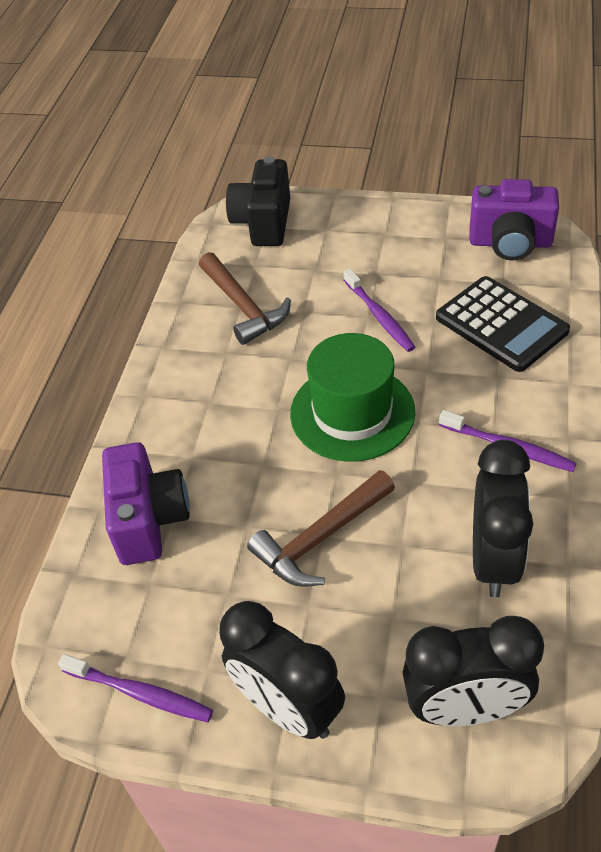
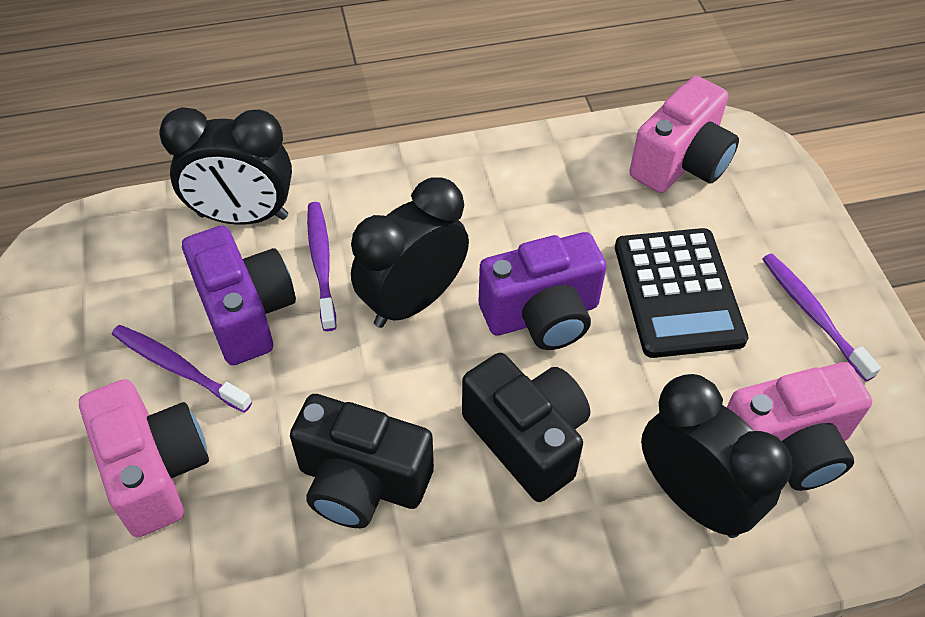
black camera: [226,156,290,246] = 1 -> [290,394,434,528] [462,353,590,502] = 2
brown hammer: [199,252,291,345] [247,470,395,587] = 2 -> none = 0
green hat: [290,333,415,462] = 1 -> none = 0
pink camera: none = 0 -> [79,379,209,537] [629,76,739,193] [727,362,872,491] = 3

